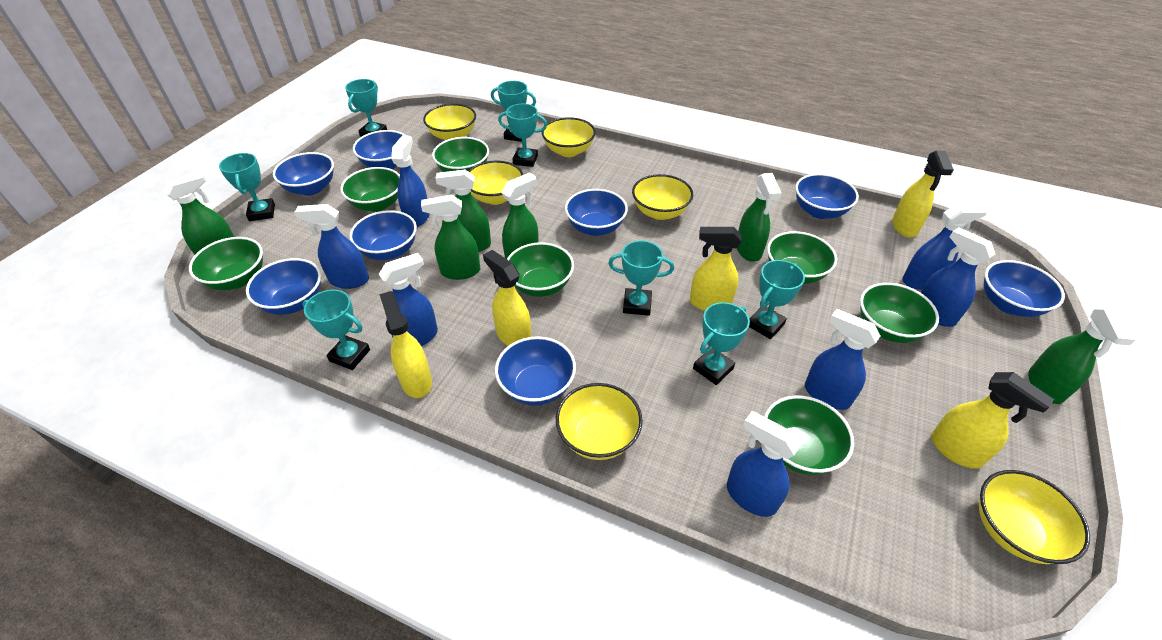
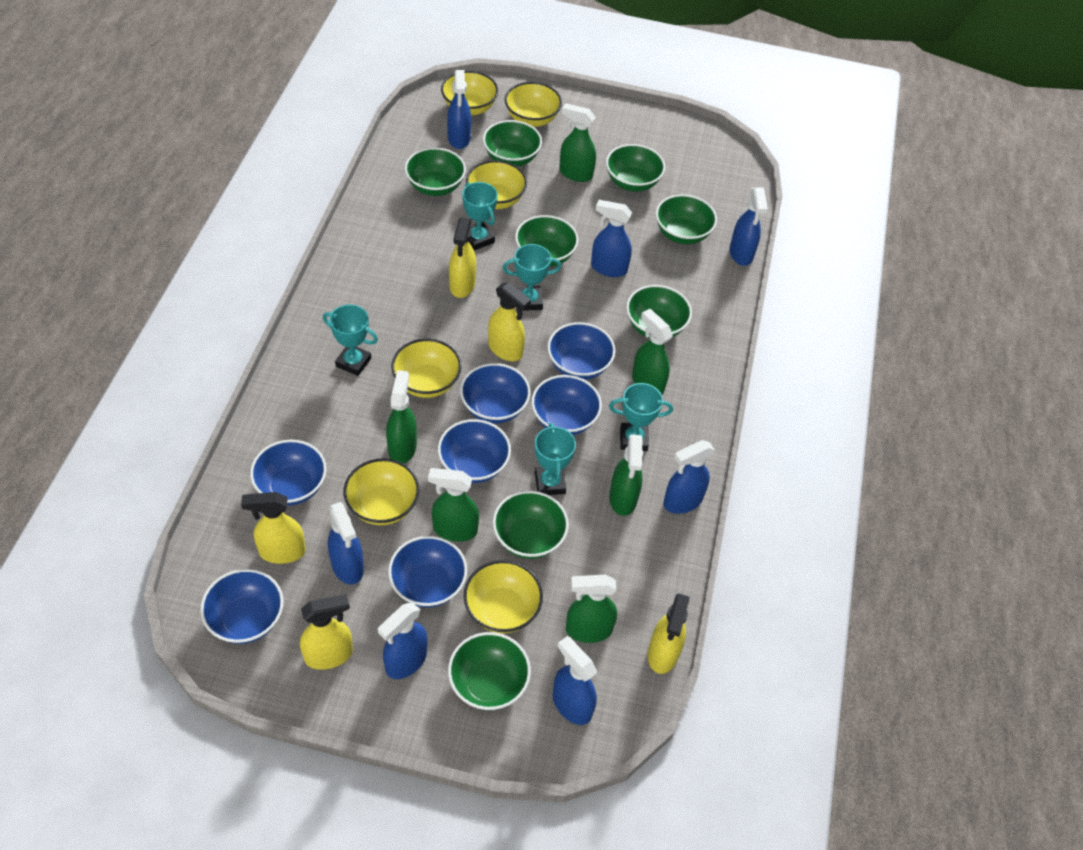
blue bowl: [246,258,321,315] [273,152,334,195] [349,210,417,260] [353,130,405,169] [495,336,576,406] [565,189,628,236] [795,174,859,219] [984,260,1065,317] = 8 -> [200,569,284,644] [250,440,327,506] [388,536,467,608] [438,419,511,483] [460,363,531,424] [531,375,602,435] [548,322,615,380] = 7
green bowl: [189,237,263,290] [340,167,400,212] [432,137,489,172] [507,242,574,297] [764,395,854,475] [767,231,837,284] [860,283,939,343] = 7 -> [405,147,466,196] [448,632,531,710] [483,120,542,167] [493,491,569,559] [515,215,579,267] [606,144,665,192] [626,285,692,338] [656,194,717,244] = 8
turquoise trophy: [219,153,275,221] [302,289,370,370] [345,79,387,137] [491,81,536,142] [498,104,547,167] [608,241,674,316] [693,302,750,385] [749,260,805,339] = 8 -> [323,304,378,376] [462,182,498,251] [503,244,561,311] [535,423,576,495] [609,383,673,451] = 5

